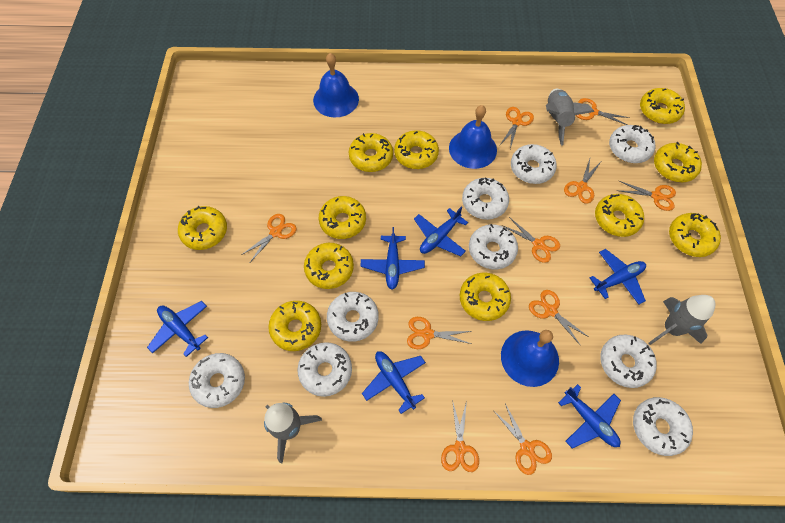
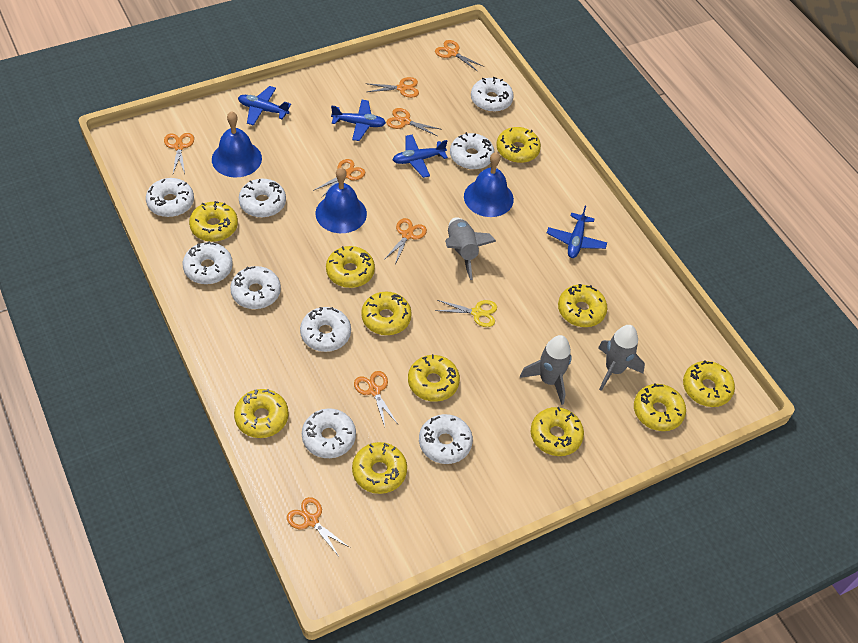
blue plane: [147,301,208,357] [361,227,425,290] [362,351,426,414] [414,206,468,256] [558,384,621,448] [590,249,646,304] = 6 -> [238,86,291,126] [331,100,386,141] [393,135,448,178] [547,206,607,258] = 4
orange scissors: [241,214,296,262] [407,317,471,349] [441,400,479,472] [493,404,552,475] [500,107,534,149] [502,217,560,263] [529,290,589,346] [564,159,601,204] [576,98,630,125] [617,181,676,211] = 10 -> [164,133,194,174] [287,497,350,557] [313,159,365,198] [354,371,398,426] [365,77,419,98] [384,218,427,264] [386,108,440,136] [435,40,484,72] = 8
yellow scissors: none = 0 -> [435,300,497,327] = 1

